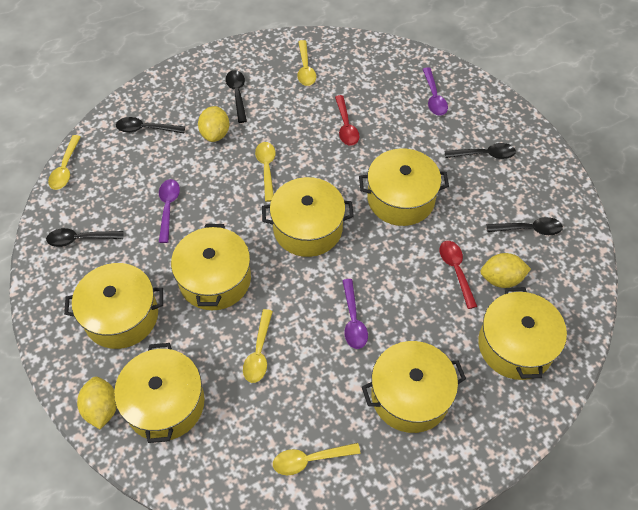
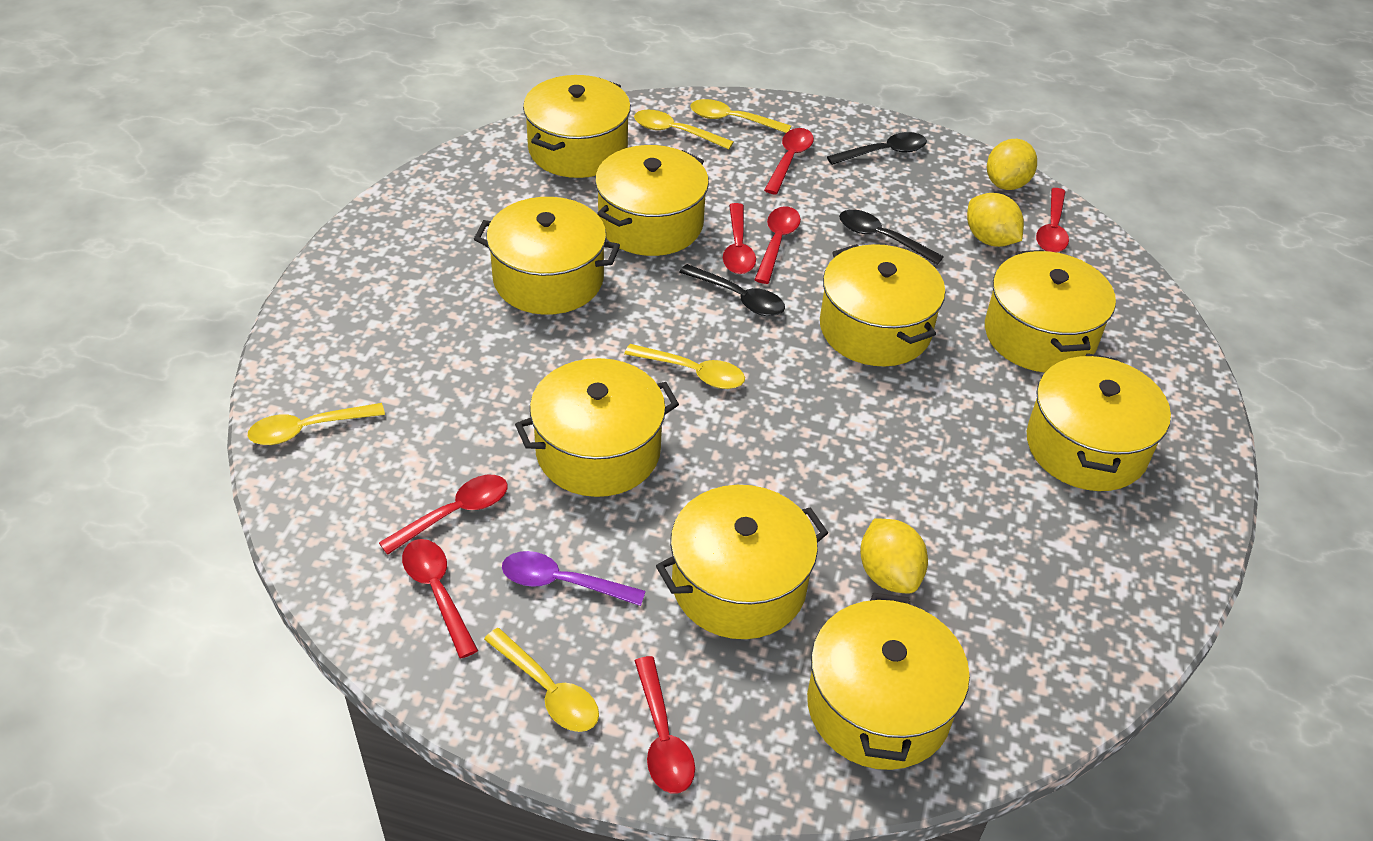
black spoon: [46,228,123,247] [116,117,185,133] [226,70,247,123] [445,143,516,159] [487,217,563,235] = 5 -> [679,264,785,316] [827,132,927,165] [839,210,944,265] = 3
purple spoon: [159,179,180,243] [342,279,368,349] [423,67,448,116] = 3 -> [502,551,646,606] = 1
red spoon: [335,95,359,146] [440,241,477,309] = 2 -> [379,475,508,555] [402,539,478,658] [635,656,695,793] [723,203,756,274] [755,206,801,284] [764,128,814,195] [1036,188,1069,252] = 7
yellow pot: [64,263,163,349] [114,343,205,443] [171,224,251,310] [262,177,354,257] [359,148,449,226] [362,341,466,433] [478,287,567,380] = 7 -> [474,197,620,315] [515,358,679,497] [523,75,631,178] [595,145,709,256] [656,485,828,639] [807,593,970,770] [820,244,945,366] [985,250,1116,372] [1027,353,1171,491] = 9

